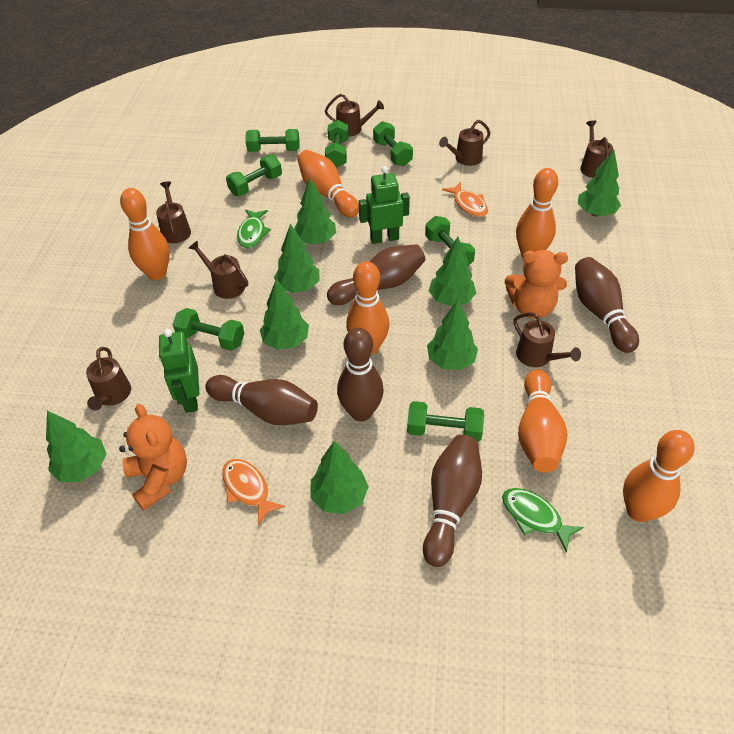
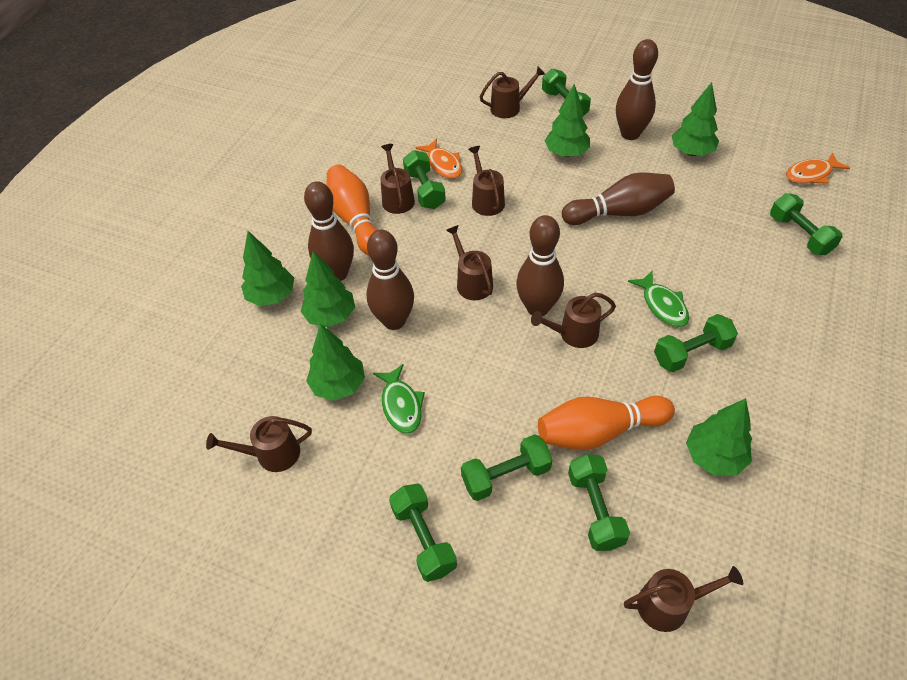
green robot: [159,329,199,413] [359,166,410,244] = 2 -> none = 0
green tree: [46,410,107,482] [260,279,309,350] [274,224,320,293] [294,178,336,245] [310,441,369,514] [427,299,478,370] [429,237,476,306] [578,150,621,216] = 8 -> [241,231,294,306] [301,251,355,327] [306,323,365,401] [545,84,590,157] [672,82,719,156] [686,398,752,476] = 6
orange bowling pin: [120,188,170,280] [298,150,359,218] [346,261,389,355] [516,168,558,257] [518,369,567,473] [623,430,695,522] = 6 -> [326,165,377,256] [538,396,675,450] = 2
orange teddy bear: [119,404,187,511] [505,250,568,319] = 2 -> none = 0

